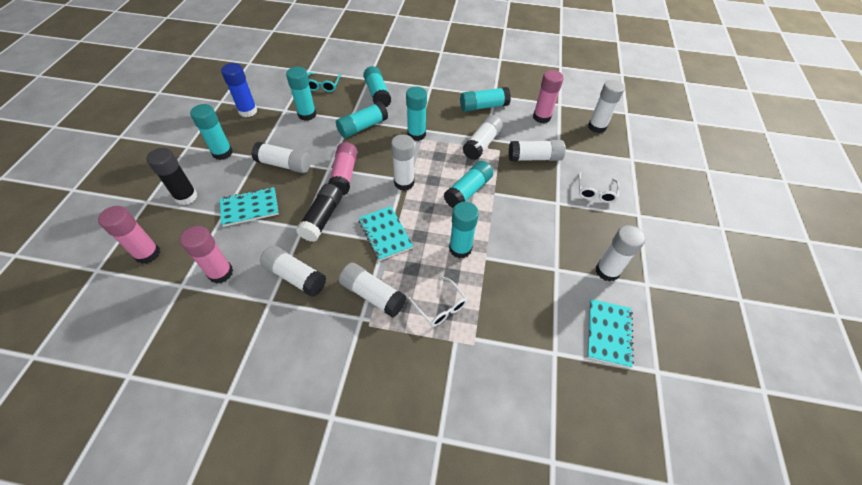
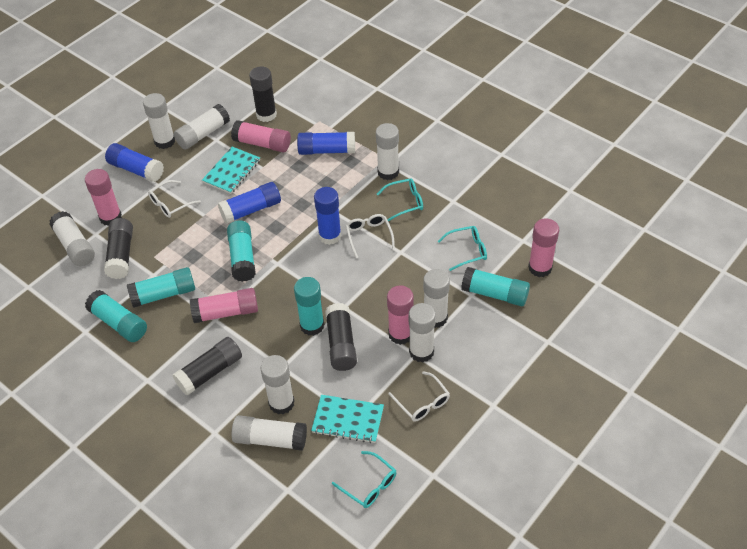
black glue stick: [147,148,198,205] [296,184,343,242] = 2 -> [104,218,133,279] [172,337,242,396] [249,67,277,122] [325,303,357,371] = 4
blue glue stick: [221,63,257,117] = 1 -> [105,143,164,182] [218,182,281,224] [297,132,355,155] [314,187,341,245] = 4
pink glue stick: [98,206,160,264] [180,226,233,284] [328,142,357,195] [533,70,564,123] = 4 -> [85,169,122,226] [190,288,258,323] [231,120,291,152] [387,285,414,345] [528,219,559,277] = 5
turquoise glasses: [307,72,342,92] = 1 -> [332,451,396,508] [377,178,423,221] [438,226,487,271] = 3
turquoise glue stick: [190,104,233,160] [286,67,316,121] [336,101,388,138] [363,66,391,107] [406,87,427,141] [444,161,493,208] [449,202,479,259] [460,87,511,112] = 8 -> [85,290,147,342] [127,267,195,308] [227,220,256,282] [294,277,324,336] [461,267,530,306] = 5
turquoise notebook: [220,187,279,227] [359,206,413,261] [587,299,634,368] = 3 -> [202,147,260,194] [311,395,384,443] = 2
white glasses: [408,276,467,327] [579,172,619,203] = 2 -> [148,180,201,218] [346,214,395,258] [388,371,450,422] = 3

